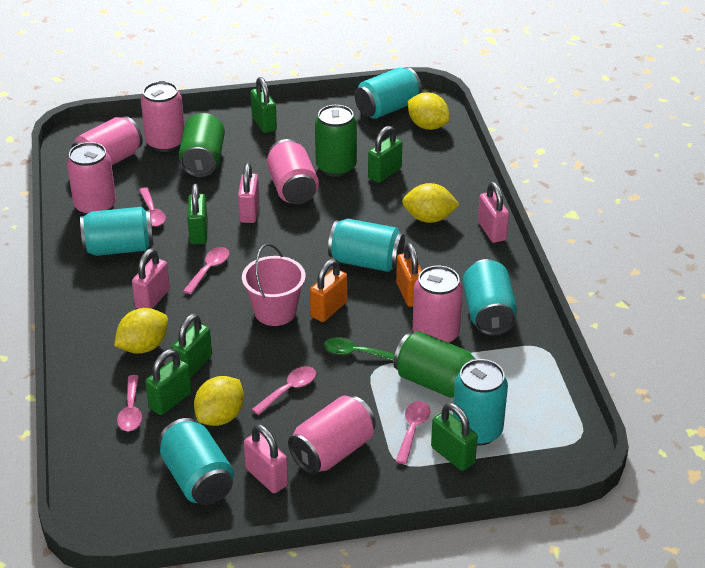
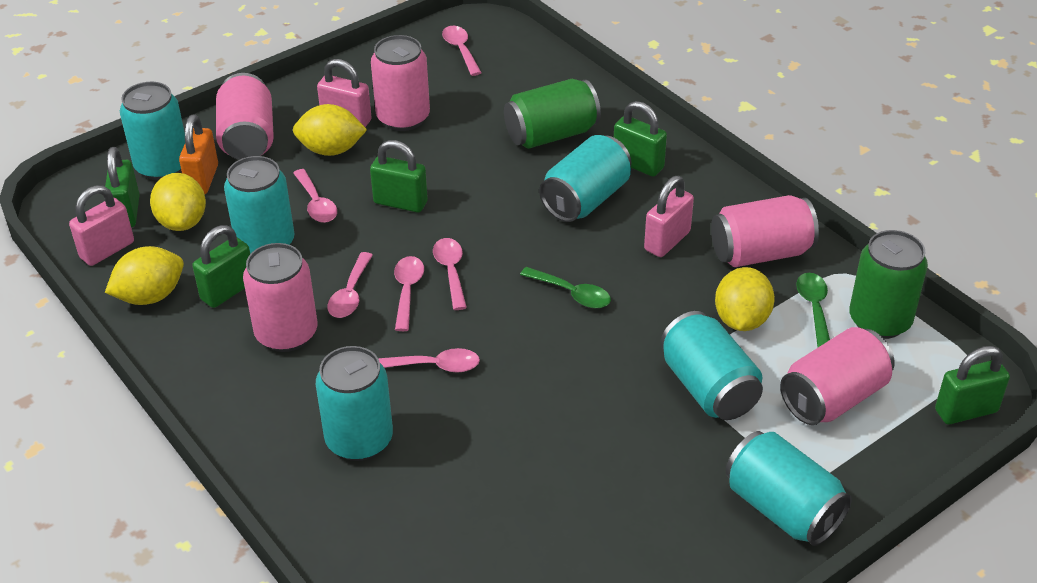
green can: [179,113,225,177] [315,105,357,177] [393,331,476,398] = 3 -> [504,79,601,149] [849,230,928,339] = 2
green padlock: [145,349,192,415] [171,314,212,378] [187,184,208,245] [250,77,277,133] [368,126,402,183] [431,403,478,471] = 6 -> [105,147,140,227] [192,225,250,308] [370,140,428,212] [614,101,667,177] [935,346,1010,424] = 5
green spoon: [324,337,395,361] = 1 -> [520,267,611,308] [796,273,830,347] = 2
orange padlock: [310,259,348,322] [396,243,422,307] = 2 -> [179,114,218,194] = 1
pink bucket: [242,244,306,326] = 1 -> none = 0
pink can: [67,142,116,215] [71,116,143,165] [141,81,184,152] [267,139,319,204] [288,396,376,474] [413,266,463,343] = 6 -> [216,73,274,160] [243,243,318,352] [371,35,430,131] [711,195,819,267] [780,327,895,425] = 5
pink padlock: [132,248,170,309] [238,163,259,223] [244,424,288,493] [478,182,509,243] = 4 -> [69,185,134,266] [317,59,372,127] [644,176,694,257] = 3
pink spoon: [117,375,142,431] [139,187,166,226] [183,247,229,294] [252,366,316,415] [396,401,430,464] = 5 -> [293,169,337,223] [327,252,373,318] [378,348,480,373] [394,256,424,331] [433,238,467,310] [442,26,482,76] = 6

